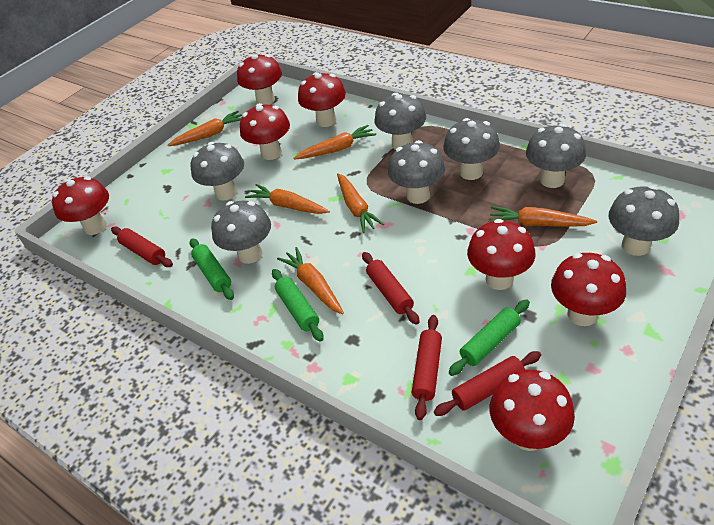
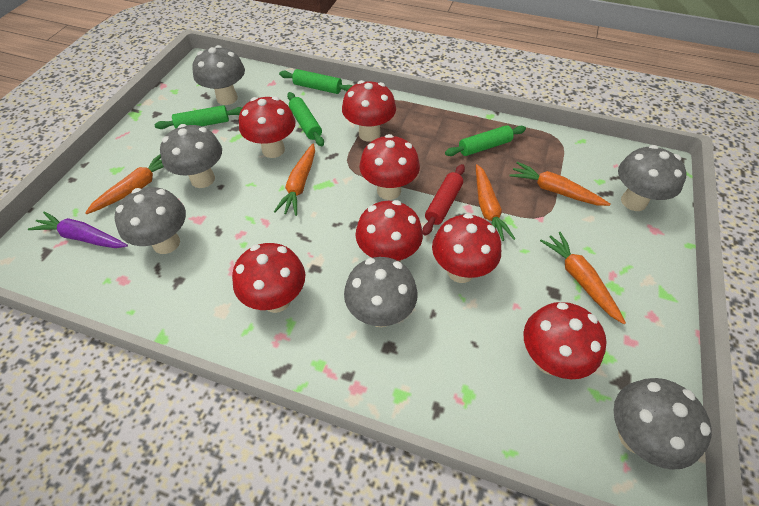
green rolling pin: [190,238,234,300] [272,269,324,342] [449,299,530,376] = 3 -> [154,105,242,129] [279,69,352,94] [287,92,324,146] [445,125,526,156] = 4
grey mushroom: [191,142,244,201] [211,201,271,264] [374,93,426,150] [388,140,445,204] [443,118,500,180] [526,124,586,188] [609,185,679,256] = 7 -> [114,187,186,254] [160,124,222,188] [192,45,245,105] [344,257,418,327] [614,378,712,470] [618,145,687,211] = 6
orange carrot: [167,111,242,146] [245,184,330,214] [277,247,344,314] [293,125,376,160] [337,173,384,233] [489,206,597,227] = 6 -> [85,154,164,214] [274,144,315,216] [476,164,515,241] [509,162,611,206] [540,232,626,324] = 5
purple carrot: none = 0 -> [28,211,128,248] = 1
red rolling pin: [111,227,173,267] [362,252,420,325] [411,315,442,420] [434,351,541,416] = 4 -> [422,164,465,236] = 1

